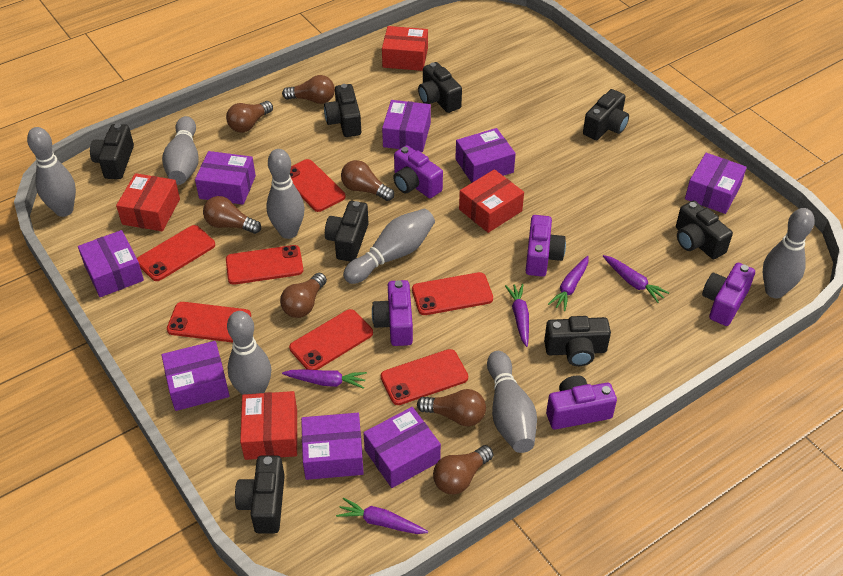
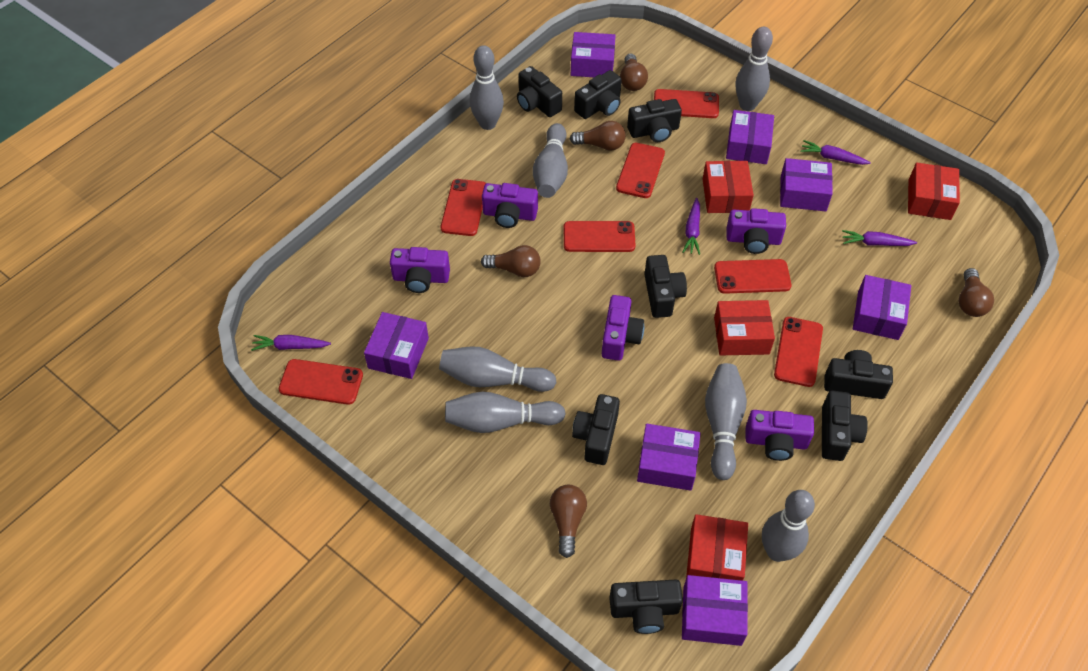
brown light bulb: [203,196,261,234] [226,101,273,132] [280,273,327,318] [282,75,335,104] [341,160,394,201] [417,389,486,426] [433,445,493,495] = 7 -> [481,245,541,277] [550,485,587,558] [570,121,626,151] [620,53,648,91] [959,268,994,317] = 5
purple box: [78,230,144,297] [162,341,230,411] [195,151,256,205] [301,413,364,480] [363,407,441,488] [382,100,431,152] [455,128,516,183] [685,153,747,214] = 8 -> [364,312,429,379] [571,32,616,77] [637,424,701,491] [682,575,748,646] [726,110,774,164] [780,158,833,211] [853,275,911,340] = 7
purple carrot: [282,370,367,389] [336,498,428,534] [505,284,529,347] [548,256,589,311] [603,255,669,303] = 5 -> [251,335,331,351] [683,198,700,255] [800,140,871,165] [842,230,917,246] = 4

